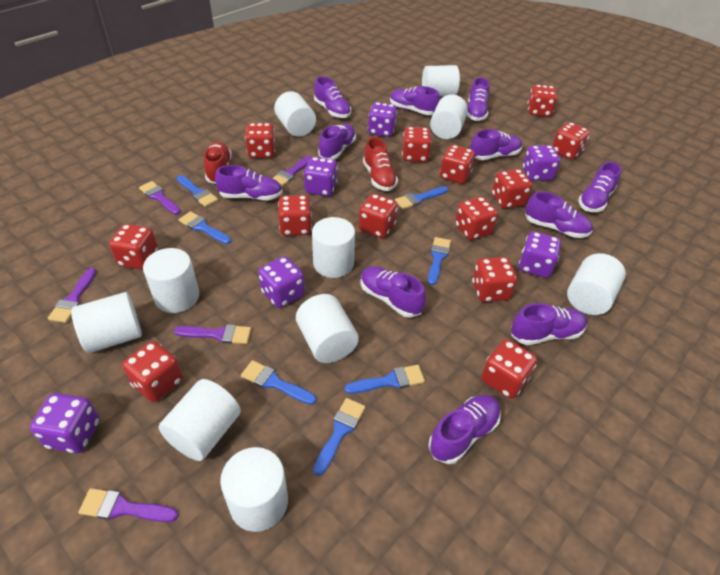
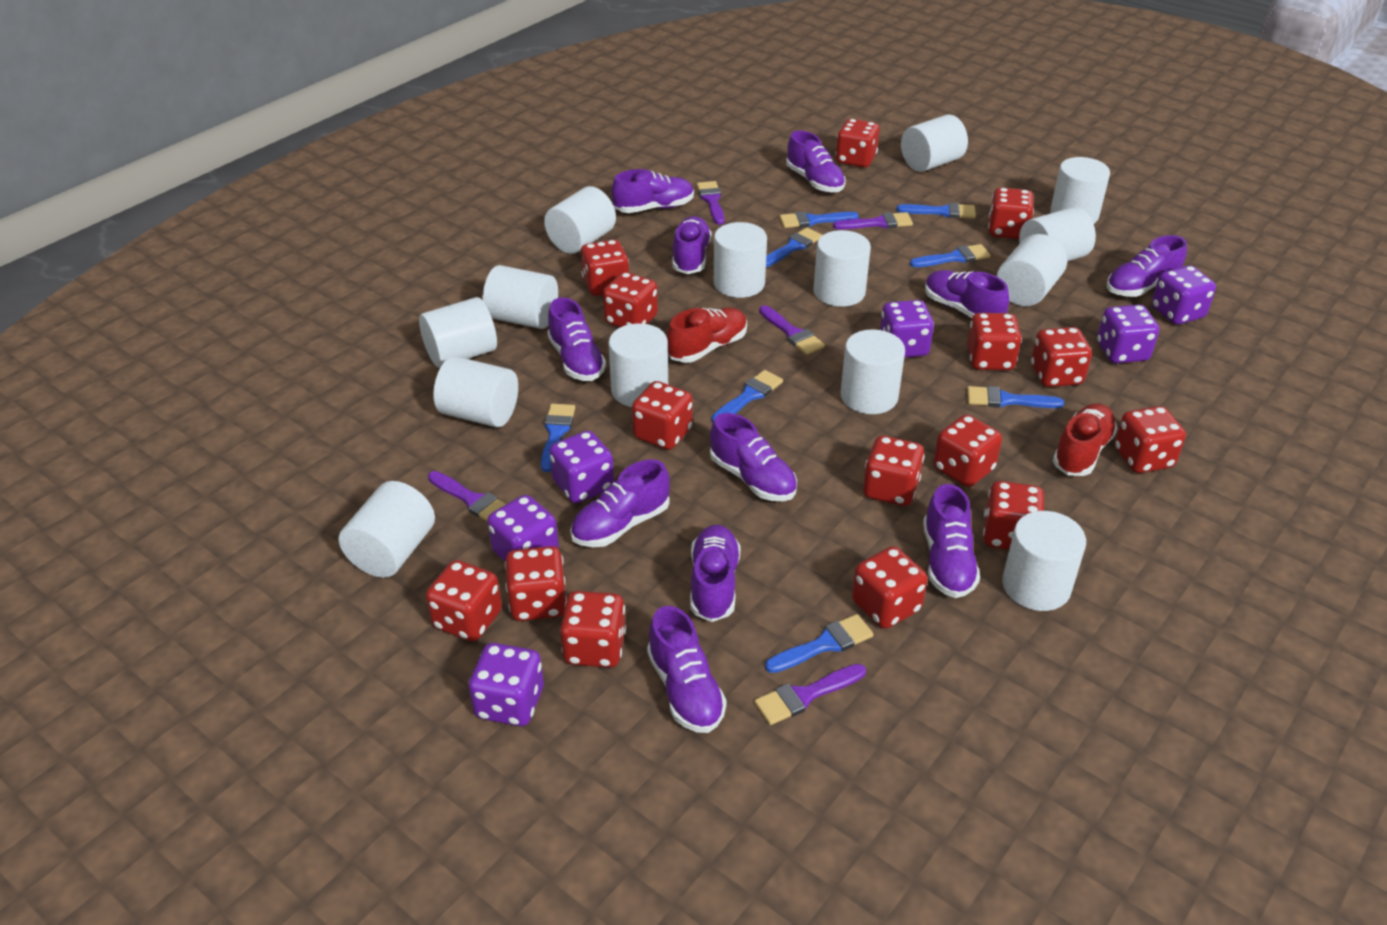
blue brush: [177,175,218,207] [179,211,231,244] [241,360,316,405] [313,398,365,476] [344,365,425,394] [395,186,448,209] [428,237,451,285] = 7 -> [541,404,575,472] [712,370,783,422] [765,614,874,673] [766,228,822,267] [780,211,859,228] [896,203,976,218] [910,244,991,267] [967,386,1064,408] = 8
red dice: [109,224,158,270] [122,341,183,402] [245,123,275,158] [278,195,312,236] [359,194,398,238] [402,127,432,162] [440,145,475,184] [455,197,498,240] [472,257,517,302] [481,339,537,399] [492,169,532,209] [527,85,557,117] [552,122,590,160] = 13 -> [426,560,502,642] [505,546,567,621] [560,591,626,668] [581,239,629,296] [603,272,658,327] [632,381,693,450] [836,119,880,168] [852,546,928,629] [863,436,925,506] [933,414,1002,487] [967,313,1022,370] [983,481,1044,550] [988,187,1034,239] [1031,327,1092,387] [1114,406,1186,473] = 15
white cylinder: [71,292,142,353] [143,248,199,313] [158,379,241,461] [220,447,288,532] [274,91,316,137] [296,294,359,363] [312,217,355,278] [422,65,460,96] [430,94,468,139] [567,253,626,315] = 10 -> [339,481,435,578] [419,297,497,368] [433,356,518,427] [482,265,558,329] [544,186,616,254] [608,323,668,407] [714,222,767,298] [814,230,871,307] [841,329,905,414] [901,114,968,172] [996,234,1067,306] [1002,511,1086,611] [1019,207,1096,261] [1050,157,1110,224] = 14

